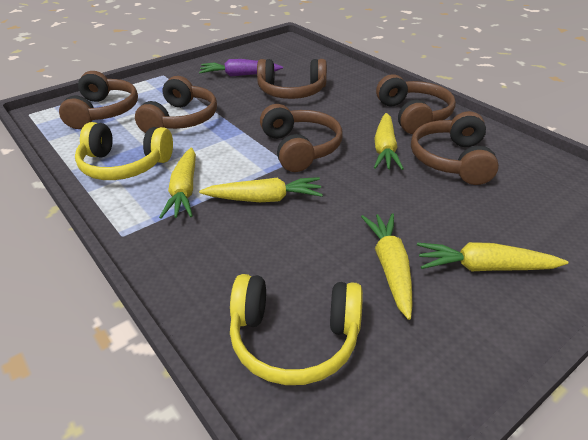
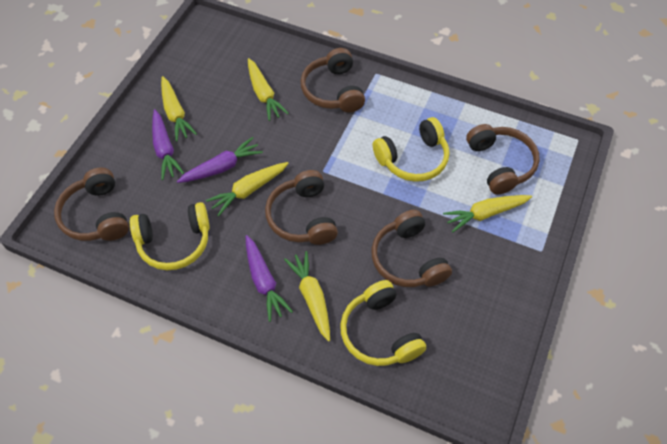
brown headphones: [59,71,138,129] [135,76,217,133] [257,59,327,99] [260,104,343,172] [376,74,456,134] [411,111,499,185] = 6 -> [54,168,129,241] [265,170,338,245] [301,48,365,112] [371,210,452,287] [466,124,540,195] = 5
purple carrot: [199,59,283,77] = 1 -> [152,109,184,180] [177,137,263,183] [246,235,293,322] = 3
yellow headphones: [75,122,173,180] [230,274,363,385] = 2 -> [130,202,210,270] [340,280,426,366] [373,117,449,182] = 3

